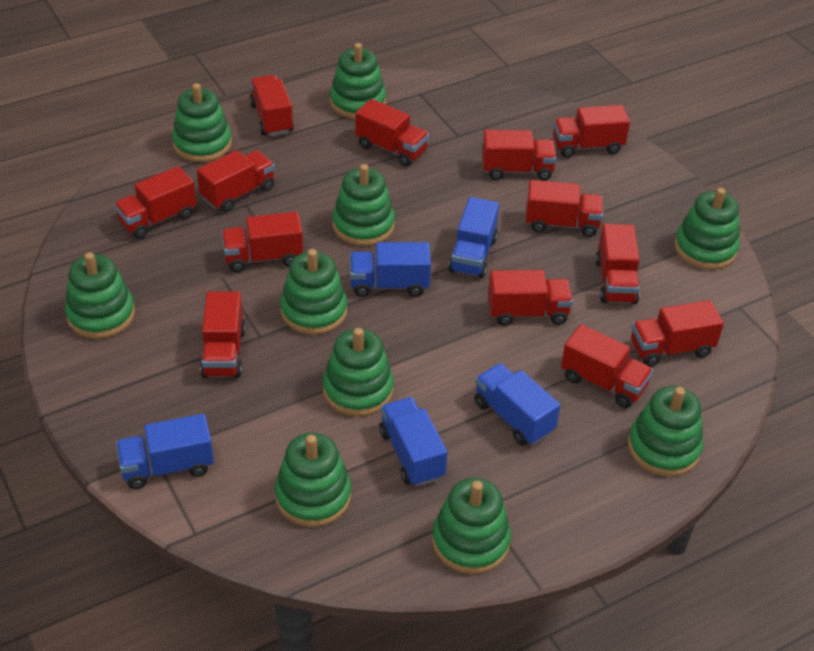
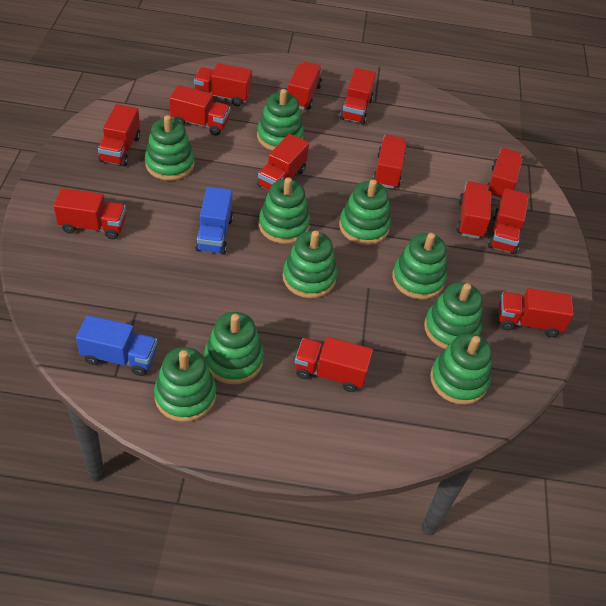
blue truck: [116,414,214,489] [350,242,431,297] [379,397,448,487] [449,197,499,278] [474,363,560,446] = 5 -> [76,315,157,376] [195,187,233,255] = 2

